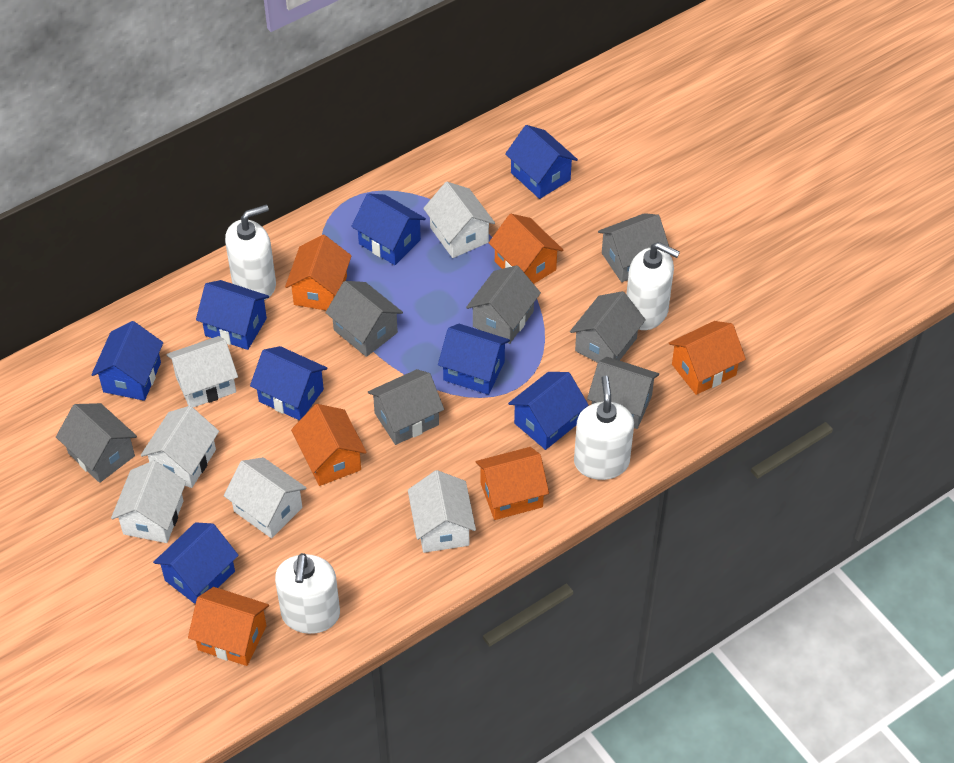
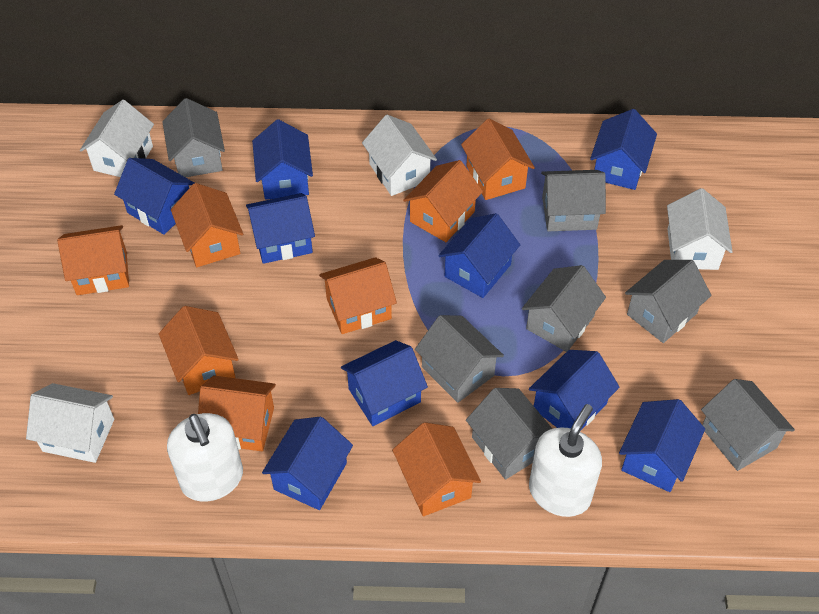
blue house: [91,321,163,401] [153,522,239,604] [196,280,269,350] [250,346,327,421] [351,193,426,265] [438,324,510,395] [505,125,578,199] [508,372,588,450] = 8 -> [114,158,195,235] [246,193,315,264] [252,119,313,200] [262,416,353,510] [341,340,428,426] [438,213,520,298] [529,350,620,431] [590,109,657,190] [619,399,705,492] = 9
orange house: [188,587,269,666] [285,235,352,311] [291,404,367,486] [476,447,549,520] [489,214,563,284] [669,321,746,395] = 6 -> [57,225,129,295] [159,306,239,395] [171,183,243,267] [198,375,276,451] [319,257,397,334] [392,422,481,516] [403,160,483,242] [461,119,535,200] = 8
white house: [111,461,186,543] [141,406,219,488] [167,336,238,407] [224,457,307,538] [408,470,476,553] [423,182,495,258] = 6 -> [26,383,114,463] [80,100,154,177] [362,115,437,196] [667,188,733,270] = 4
white soap dispenser: [225,205,276,300] [275,553,340,634] [574,376,634,480] [626,242,680,330] = 4 -> [167,413,243,502] [529,404,602,517] = 2

